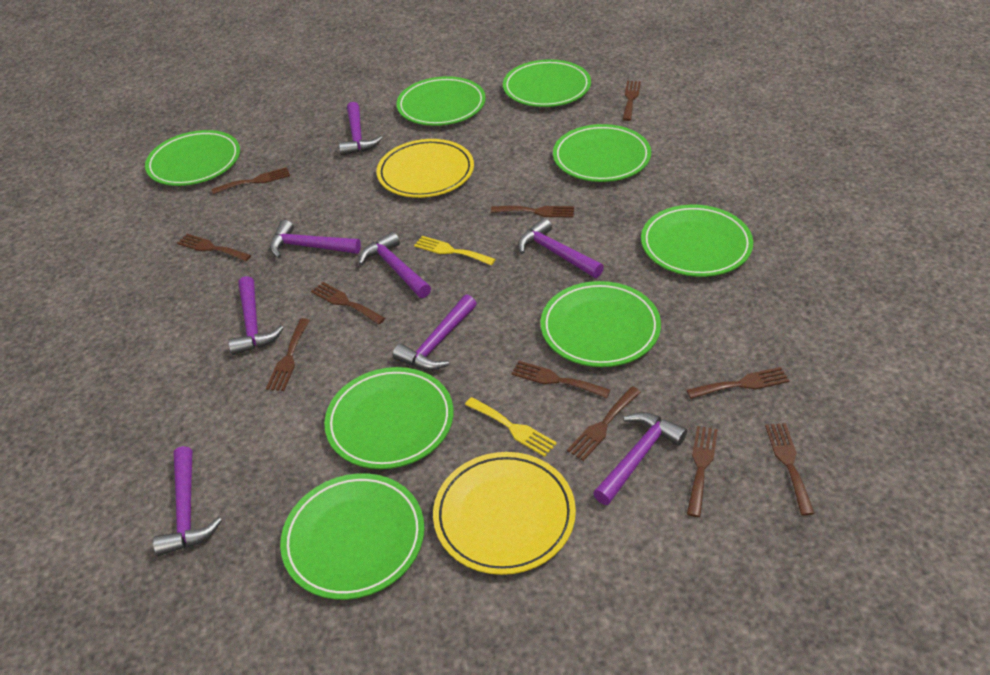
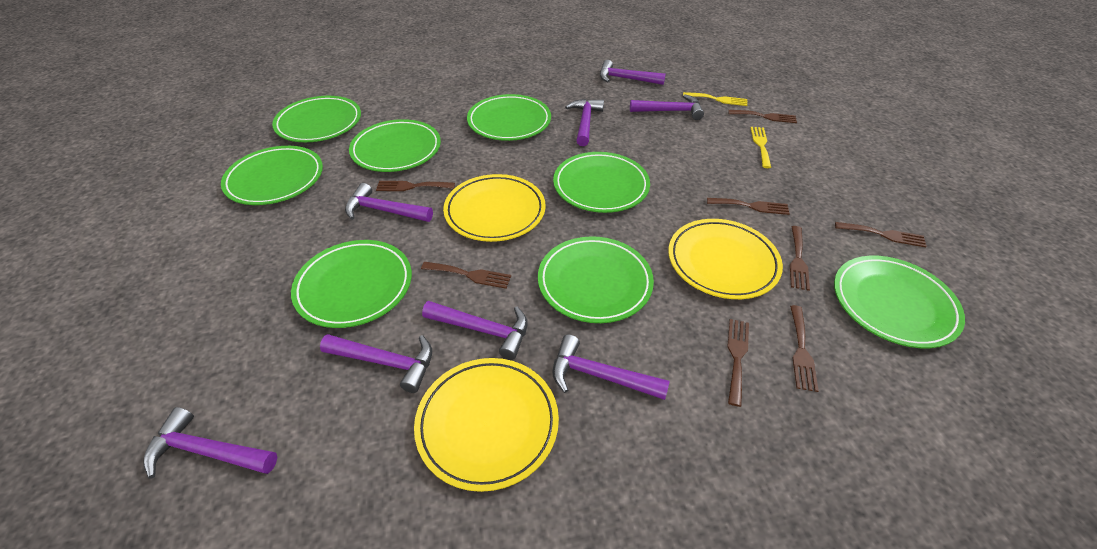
brown fork: [177,234,251,261] [211,167,290,194] [266,318,310,391] [311,282,385,325] [491,206,574,218] [511,361,610,398] [567,386,641,461] [623,81,641,121] [687,367,789,399] [687,426,718,517] [765,423,815,515] = 11 -> [376,181,455,191] [421,262,511,289] [707,198,790,215] [727,319,749,407] [728,110,797,123] [790,226,810,291] [790,305,819,392] [835,222,927,247] = 8
yellow plate: [376,139,474,198] [433,452,576,575] = 2 -> [414,358,559,492] [443,174,546,242] [668,219,783,299] = 3

